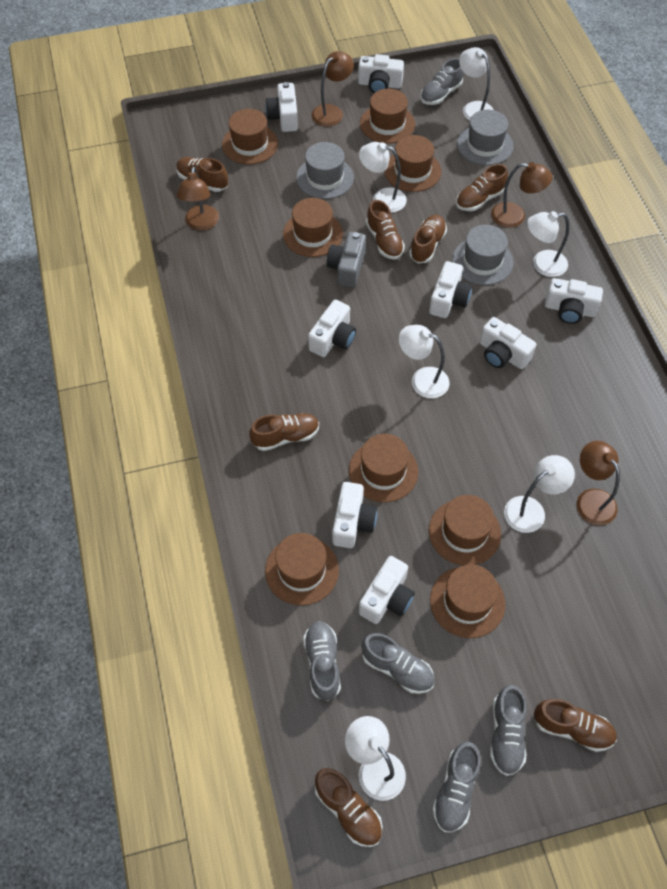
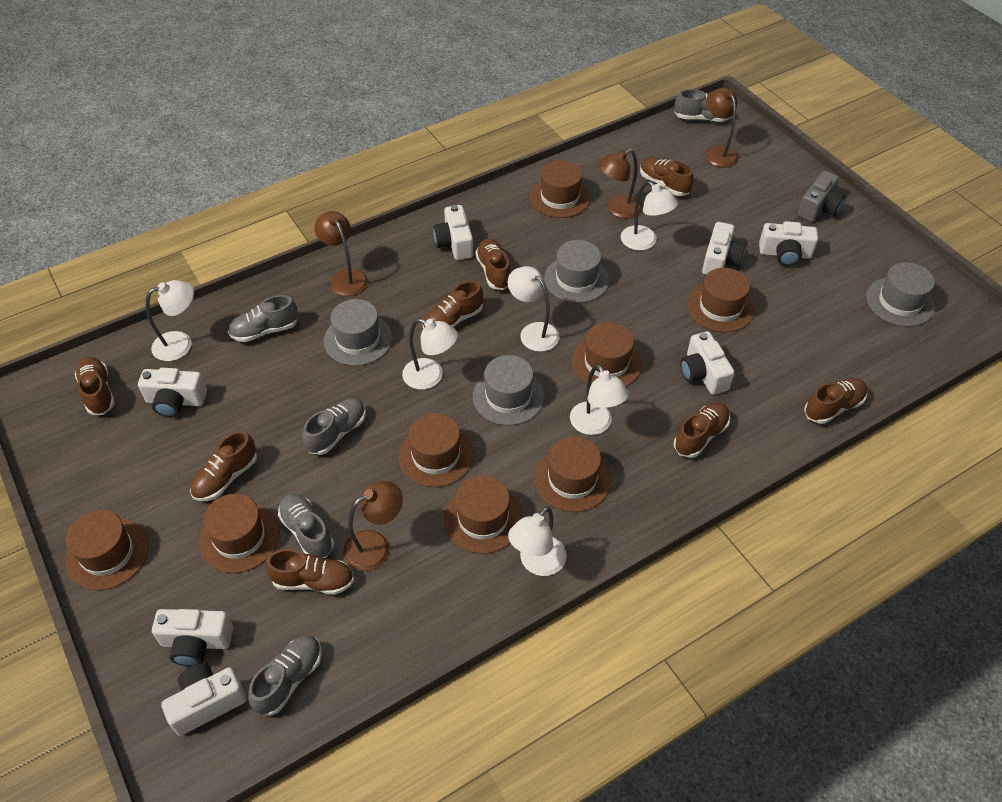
brown shoe: [176,157,228,192] [249,413,319,451] [315,768,383,847] [366,200,405,259] [409,215,447,263] [456,164,508,211] [534,699,617,752] = 7 -> [75,357,115,415] [190,431,257,501] [265,549,354,595] [422,281,483,329] [475,239,511,290] [640,157,694,196] [674,403,730,458] [804,378,867,424] = 8
grey hat: [296,142,354,199] [452,225,513,285] [457,110,513,165] = 3 -> [324,299,392,366] [473,355,544,425] [544,240,609,303] [866,262,935,327] = 4
white camera: [265,82,298,132] [308,300,356,357] [332,482,377,548] [358,54,404,93] [359,556,415,624] [429,261,472,318] [480,317,536,369] [545,278,603,324] = 8 -> [138,368,207,417] [152,609,233,667] [161,664,247,736] [433,205,473,260] [680,331,735,395] [702,222,745,275] [759,221,818,266] = 7

